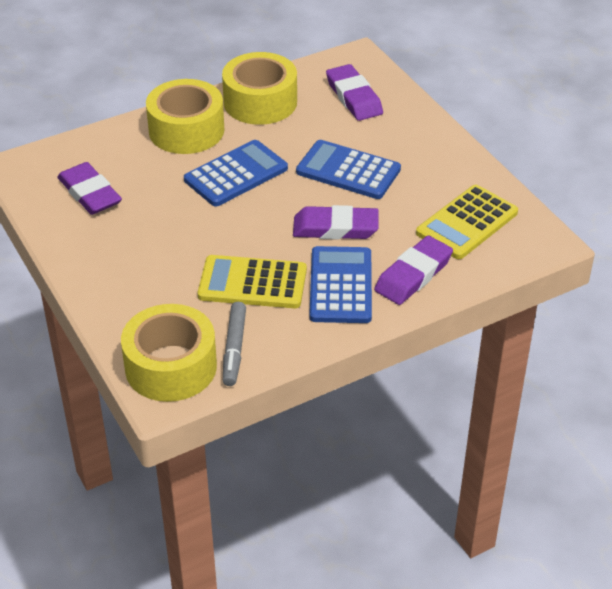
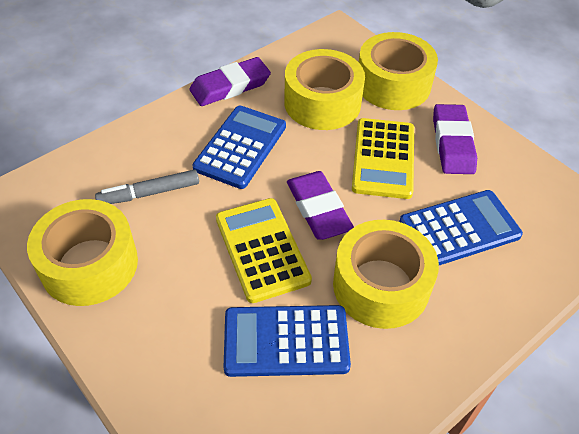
purple eraser: [57,162,122,215] [293,205,379,240] [326,64,383,121] [374,236,453,305] = 4 -> [189,57,271,106] [287,171,354,240] [433,104,477,174] = 3
yellow tape: [121,304,217,402] [146,79,224,154] [222,52,297,125] = 3 -> [27,199,138,306] [284,49,365,130] [333,220,439,329] [359,32,438,110] = 4

